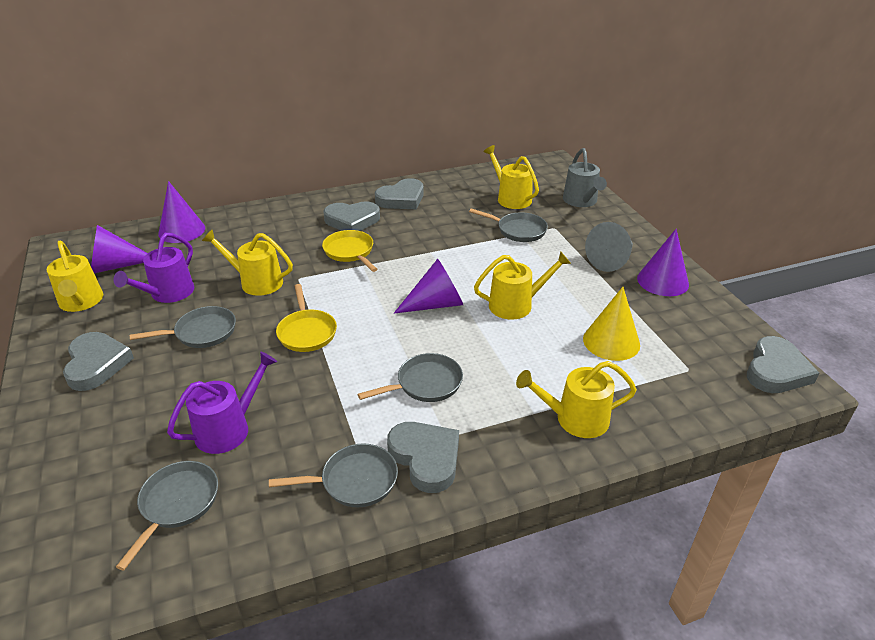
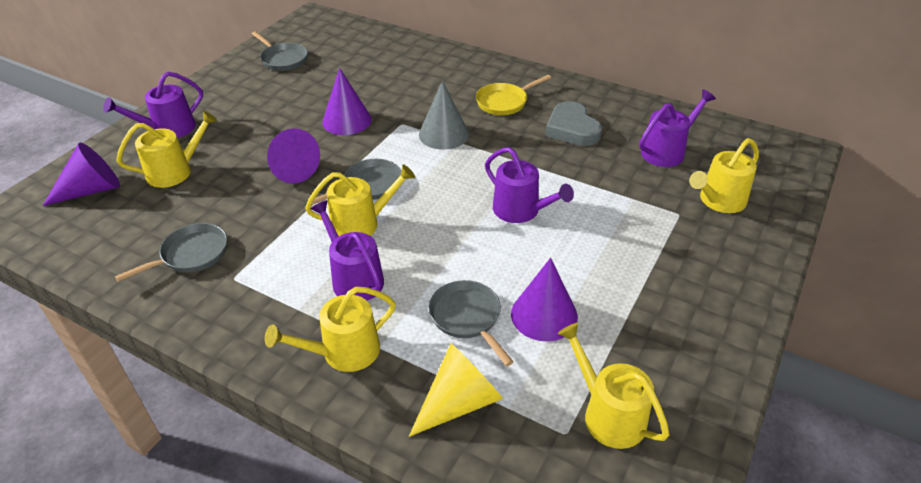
grey heart: [63,332,134,391] [323,201,380,231] [375,178,424,210] [387,422,459,493] [747,336,819,393] = 5 -> [545,101,602,146] = 1
grey pan: [116,461,218,570] [130,306,236,348] [269,443,398,507] [358,353,463,402] [469,208,548,242] = 5 -> [115,223,227,282] [252,31,308,71] [312,159,401,205] [429,280,514,366] = 4
grey watering can: [563,148,607,207] = 1 -> none = 0
purple watering can: [113,233,194,303] [167,351,277,454] = 2 -> [104,72,203,138] [310,200,384,301] [485,147,574,223] [640,89,716,167] = 4
yellow pan: [276,284,337,352] [322,230,378,272] = 2 -> [476,75,551,115] = 1

